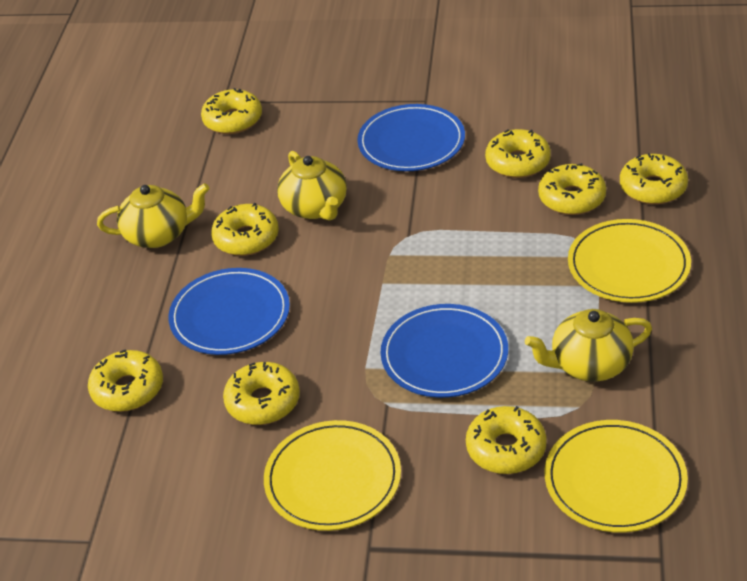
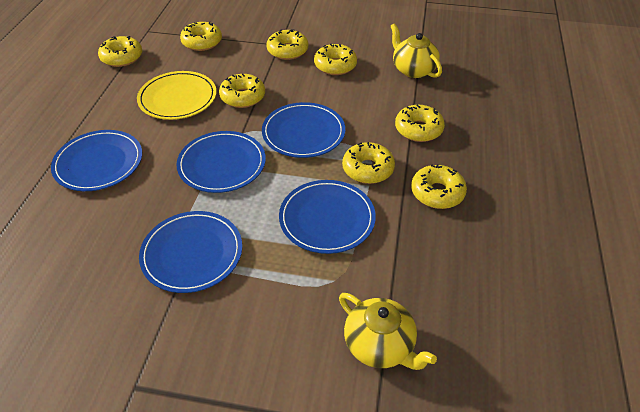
blue plate: [169,268,290,355] [357,104,465,171] [381,304,508,398] = 3 -> [51,130,142,191] [139,211,242,293] [176,131,266,193] [262,102,345,158] [279,180,376,254] = 5
yellow plate: [264,420,401,531] [545,420,688,533] [568,219,691,303] = 3 -> [137,71,216,120] = 1
yellow teapot: [97,183,210,248] [277,151,347,221] [525,309,652,381] = 3 -> [339,293,437,370] [391,23,442,78] = 2

